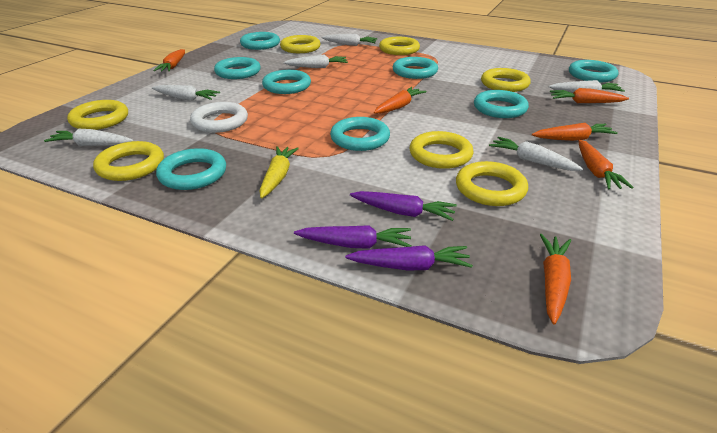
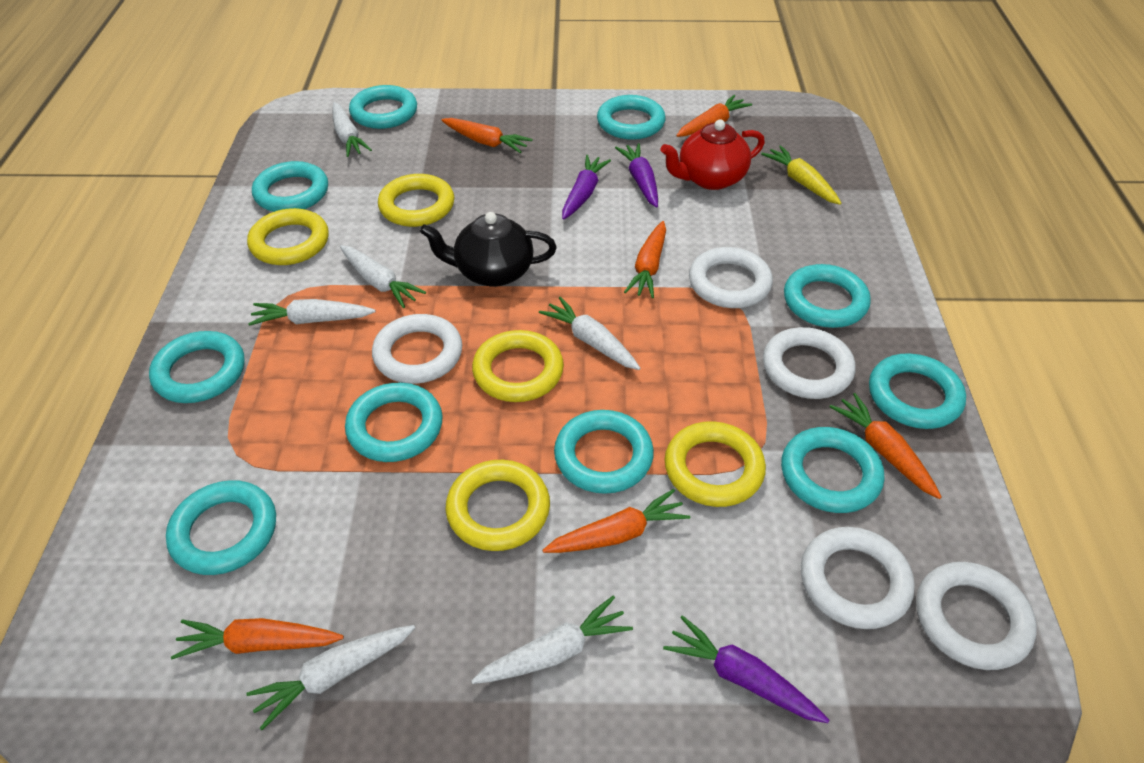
black teapot: none = 0 -> [420,212,557,287] = 1
red teapot: none = 0 -> [661,120,765,190] = 1
turquoise ring: [156,148,226,190] [214,57,261,79] [240,32,280,50] [262,70,311,94] [330,117,390,151] [393,57,438,79] [474,90,529,118] [569,60,618,82] = 8 -> [149,331,244,403] [166,480,276,575] [252,161,328,212] [345,382,443,462] [349,85,417,129] [554,410,654,494] [597,95,665,140] [781,427,884,513] [784,264,871,328] [869,353,966,429] = 10
white ring: [190,102,248,133] = 1 -> [372,314,462,384] [689,247,773,308] [763,327,855,399] [801,527,915,629] [916,562,1037,670] = 5
yellow ring: [67,100,128,130] [93,141,164,181] [280,35,321,53] [379,37,420,55] [409,131,474,169] [456,161,528,206] [481,68,531,92] = 7 -> [247,208,329,265] [378,174,454,227] [445,460,550,551] [472,330,564,402] [665,421,766,507] = 5

